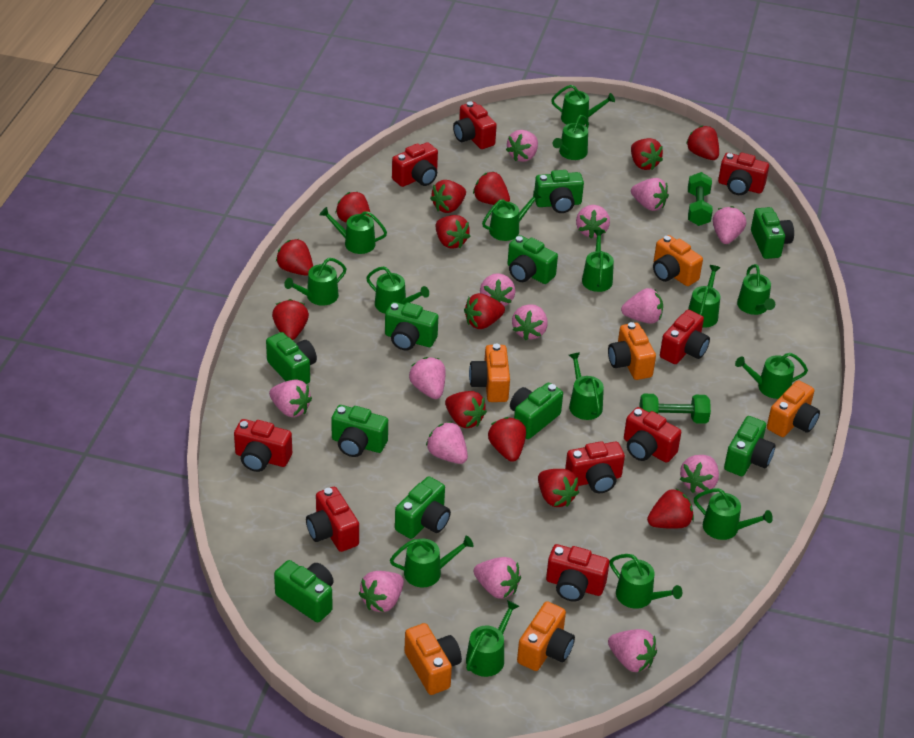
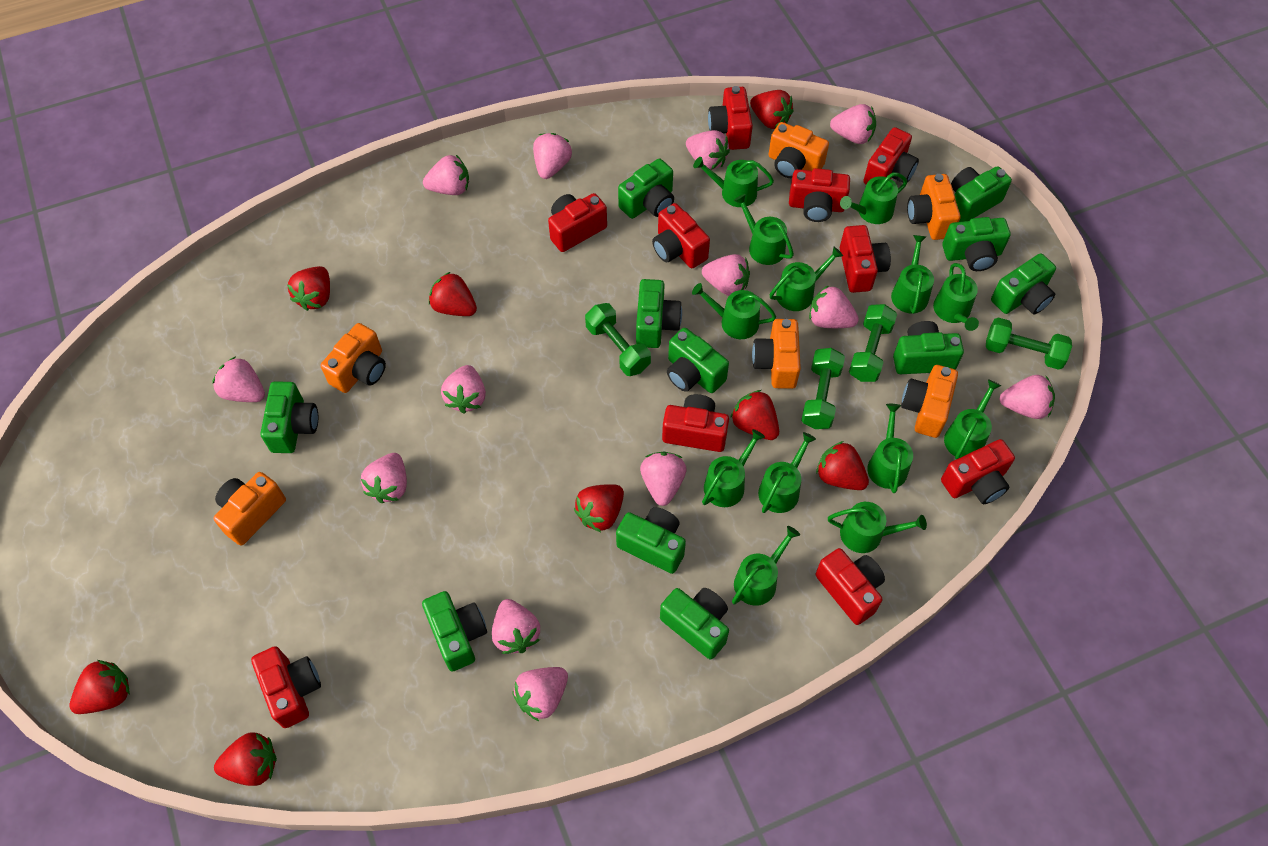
green camera: [266,332,317,384] [274,560,334,623] [331,405,388,457] [385,302,438,350] [395,476,451,539] [508,235,558,284] [510,383,563,439] [534,170,584,213] [724,416,775,476] [751,207,794,259] = 10 -> [260,381,318,453] [422,591,487,672] [616,507,686,574] [618,158,674,219] [636,279,682,348] [660,588,729,659] [667,328,729,393] [893,321,964,374] [942,217,1011,271] [951,166,1012,222] [991,253,1056,314] = 11
green dumbbell: [639,394,711,424] [688,172,713,226] = 2 -> [585,303,651,376] [801,348,845,429] [849,304,897,382] [986,318,1072,370] = 4
green watering can: [284,258,347,306] [320,207,387,254] [366,267,429,314] [390,536,474,587] [466,600,520,677] [482,191,542,241] [551,85,615,125] [553,115,589,160] [569,352,604,420] [582,230,614,292] [610,554,682,609] [688,265,720,328] [694,488,773,540] [735,353,808,399] [737,264,775,315] = 15 -> [692,283,776,339] [693,157,774,207] [702,429,765,507] [732,526,800,606] [734,194,794,265] [758,432,816,513] [770,247,843,311] [828,502,927,553] [840,173,907,224] [867,404,913,493] [891,235,934,314] [933,263,979,331] [944,379,1001,459] = 13
pink strawberry: [269,379,312,417] [358,571,404,612] [409,357,445,399] [426,421,468,464] [474,557,521,599] [480,273,515,306] [506,130,538,162] [512,304,548,340] [576,205,610,238] [608,629,657,672] [621,288,663,324] [631,178,669,211] [680,455,719,493] [713,206,746,244] = 14 -> [212,356,265,402] [361,453,407,503] [423,155,469,195] [441,365,486,414] [492,599,540,654] [512,667,568,722] [533,133,572,179] [640,452,686,506] [686,130,730,170] [702,254,750,296] [809,285,859,328] [830,104,876,144] [999,375,1055,419] = 13
red camera: [234,419,292,472] [306,487,359,552] [392,142,438,187] [453,101,497,149] [546,544,609,602] [565,441,625,493] [624,407,681,463] [660,310,710,364] [718,153,769,195] = 9 -> [251,646,321,728] [548,193,607,252] [652,203,710,268] [662,394,729,452] [708,86,753,150] [789,168,850,222] [816,548,885,625] [840,225,891,293] [863,127,919,184] [941,439,1015,504] = 10
red strawberry: [272,299,309,340] [276,239,313,276] [335,192,371,223] [430,180,466,213] [436,215,470,249] [445,391,487,428] [464,293,505,329] [473,172,510,205] [488,417,526,462] [538,469,579,507] [631,138,663,170] [647,488,694,529] [686,125,719,160] = 13 -> [70,660,130,714] [214,732,277,786] [287,266,330,311] [429,272,477,316] [574,484,624,532] [730,390,779,440] [750,90,793,129] [816,441,869,490] = 8

